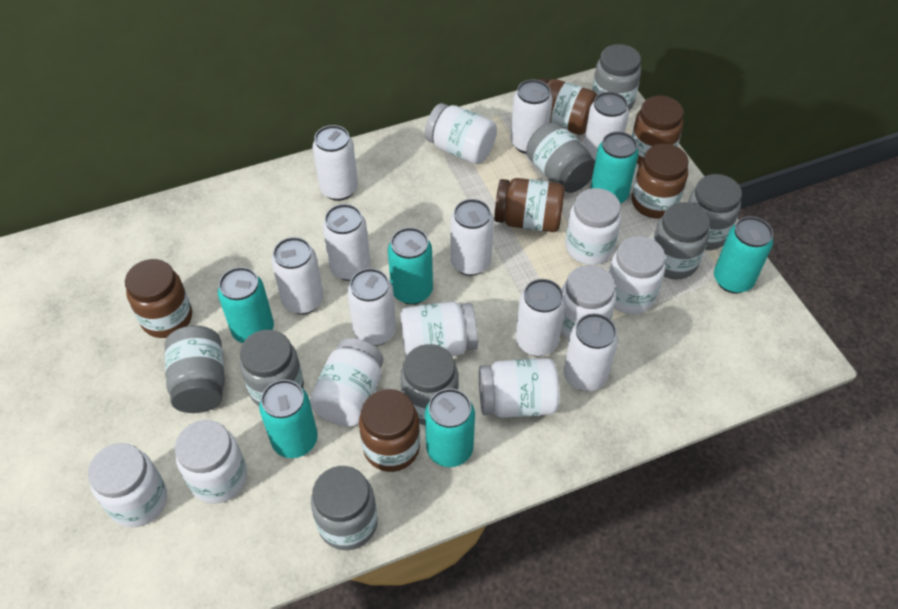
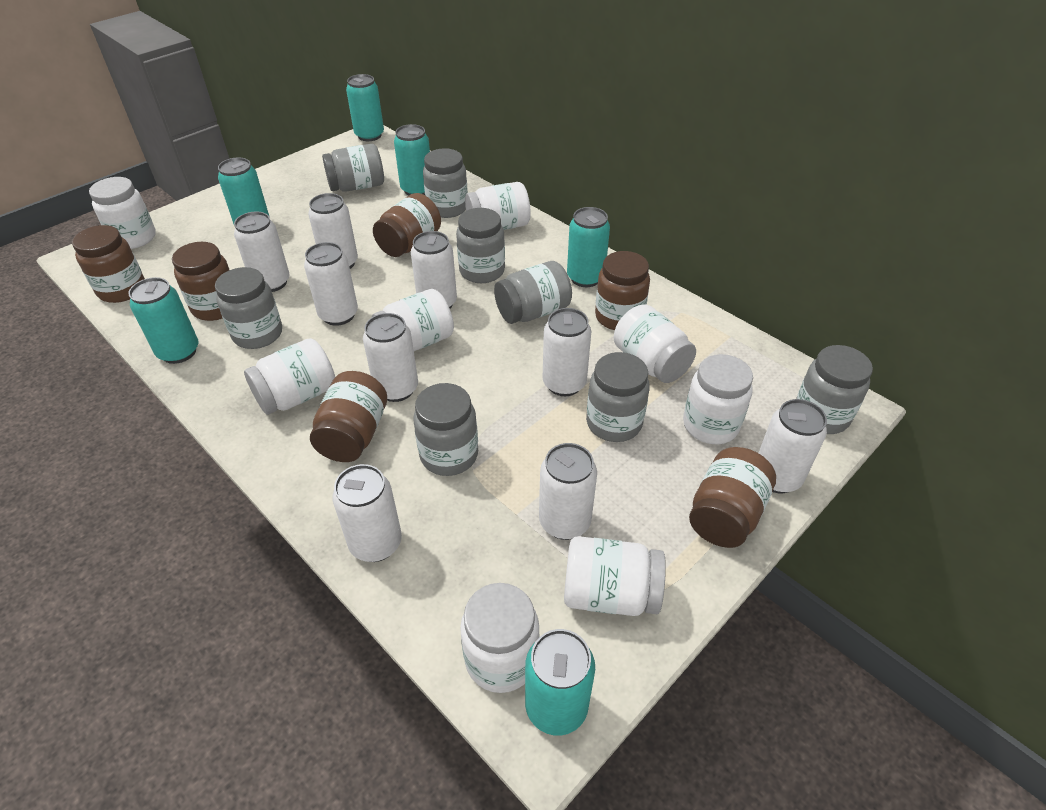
white jar: [88,443,167,527] [175,420,247,504] [310,338,384,427] [400,302,478,356] [425,103,497,164] [479,358,560,418] [561,265,616,340] [565,188,621,265] [609,236,665,314] = 9 -> [89,177,156,249] [244,338,335,415] [372,289,454,351] [460,583,540,693] [465,182,531,230] [564,536,666,616] [614,304,696,383] [683,354,753,444] = 8

